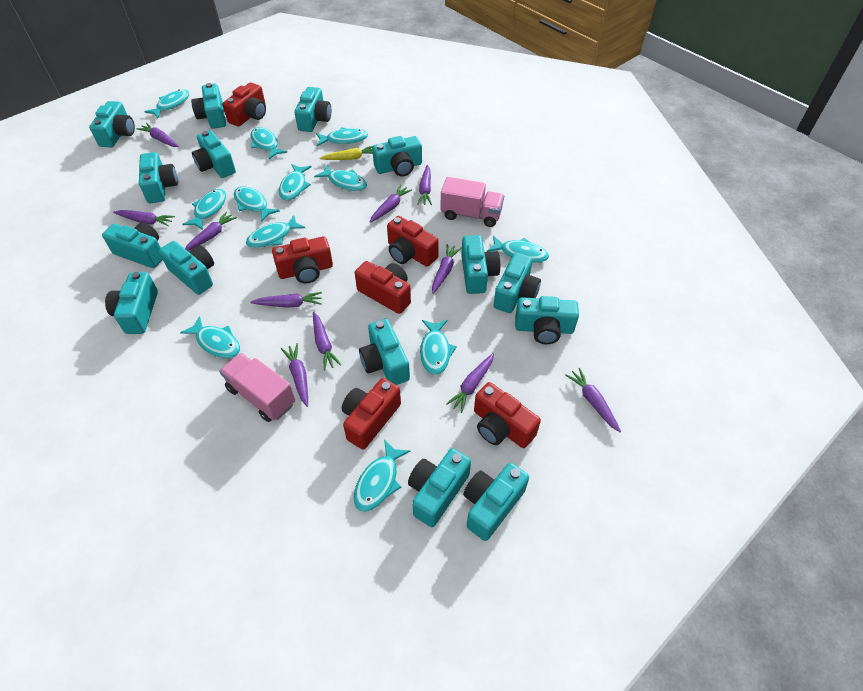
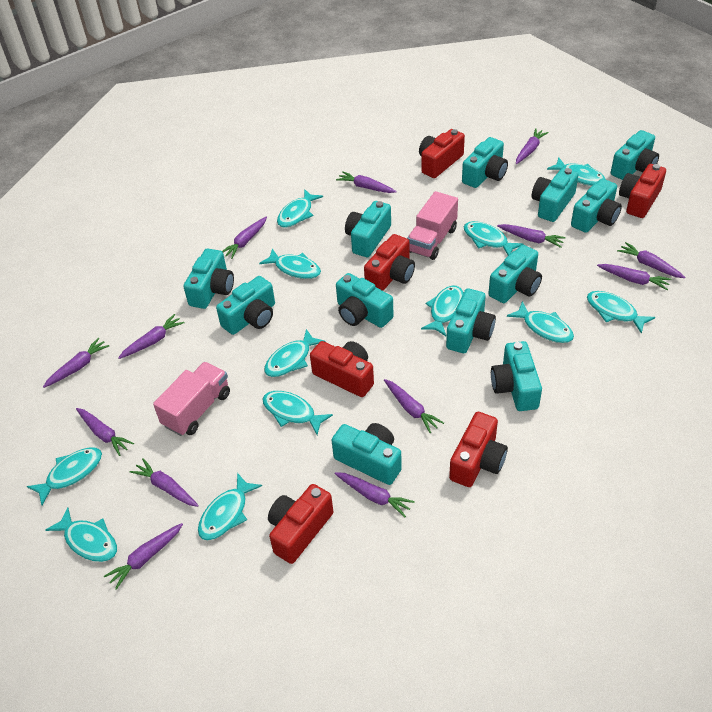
purple carrot: [113,210,175,227] [137,123,179,147] [185,212,237,251] [250,292,322,308] [281,343,308,407] [313,312,341,370] [370,185,412,223] [417,165,432,205] [432,244,462,294] [446,353,494,413] [565,368,621,432] = 11 -> [43,338,109,388] [76,408,134,456] [104,523,183,590] [118,314,184,359] [130,458,199,507] [222,217,267,259] [335,472,415,517] [336,171,397,193] [384,379,444,433] [497,224,566,248] [516,128,549,164] [597,264,671,290] [617,242,685,278] = 13
turquoise camera: [89,101,135,147] [102,222,163,268] [105,272,158,334] [139,152,178,203] [159,241,214,295] [191,83,226,129] [192,130,236,178] [294,87,331,132] [359,319,410,385] [372,136,422,176] [408,448,471,527] [461,235,501,294] [463,463,529,541] [494,253,541,313] [515,296,579,344] = 15 -> [183,248,234,309] [216,276,275,335] [332,423,402,485] [336,273,394,328] [345,201,391,257] [446,288,496,353] [462,137,508,188] [488,245,542,303] [491,341,542,411] [532,168,579,222] [571,179,622,233] [611,130,659,180] = 12
yellow carrot: [319,146,373,160] = 1 -> none = 0

